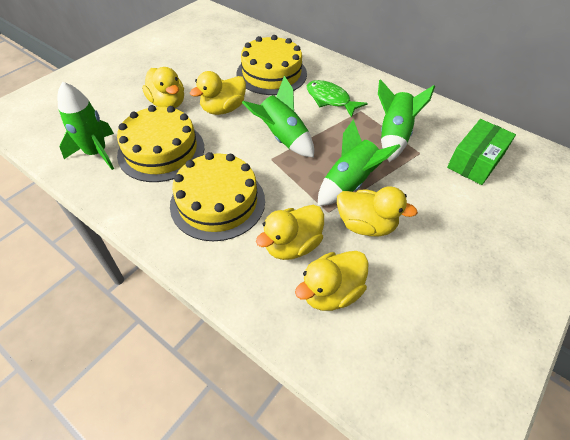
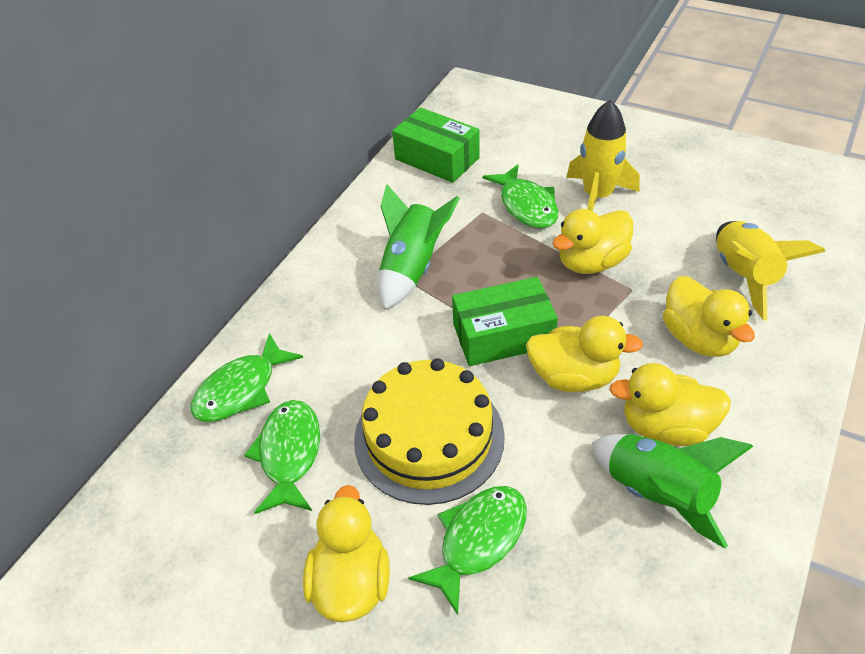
green box: [447,119,516,185] = 1 -> [392,107,480,183] [452,277,558,366] = 2
green fish: [307,80,368,118] = 1 -> [191,333,303,422] [244,400,320,514] [408,486,527,615] [482,164,558,229] = 4
green rocket: [57,82,114,170] [242,76,314,158] [318,119,400,206] [378,79,435,162] = 4 -> [379,184,460,310] [592,434,753,548] = 2
yellow cake: [117,105,204,182] [170,152,265,241] [236,35,307,95] = 3 -> [354,358,505,505] = 1
yellow rocket: none = 0 -> [566,100,640,211] [716,221,825,320] = 2

